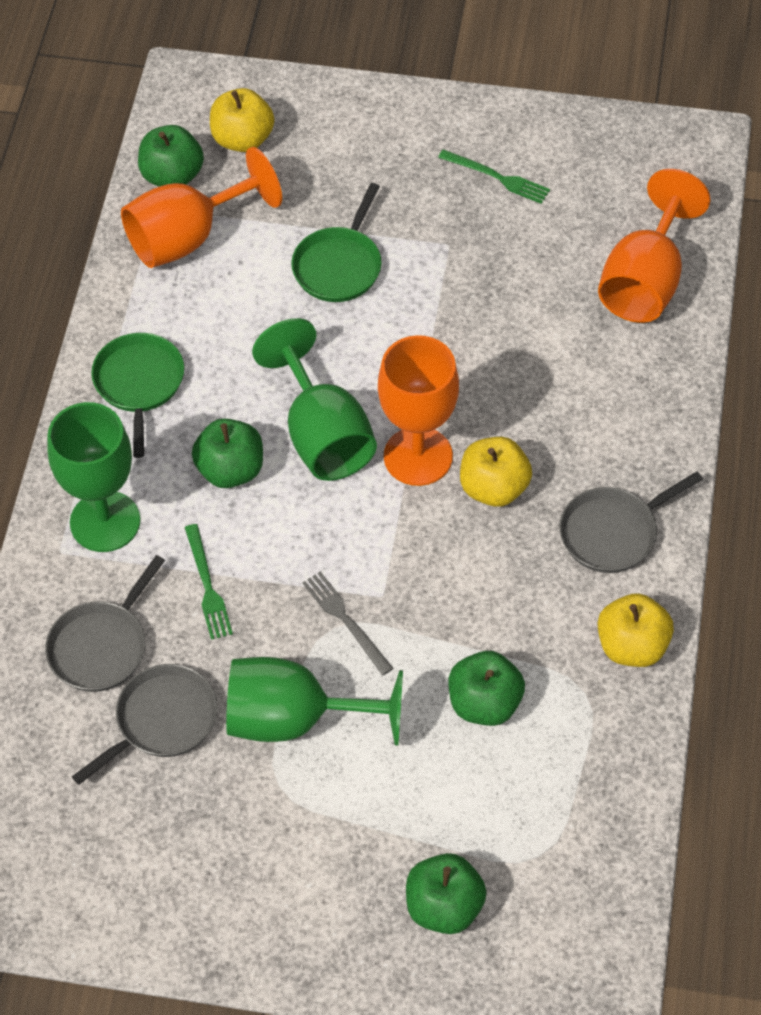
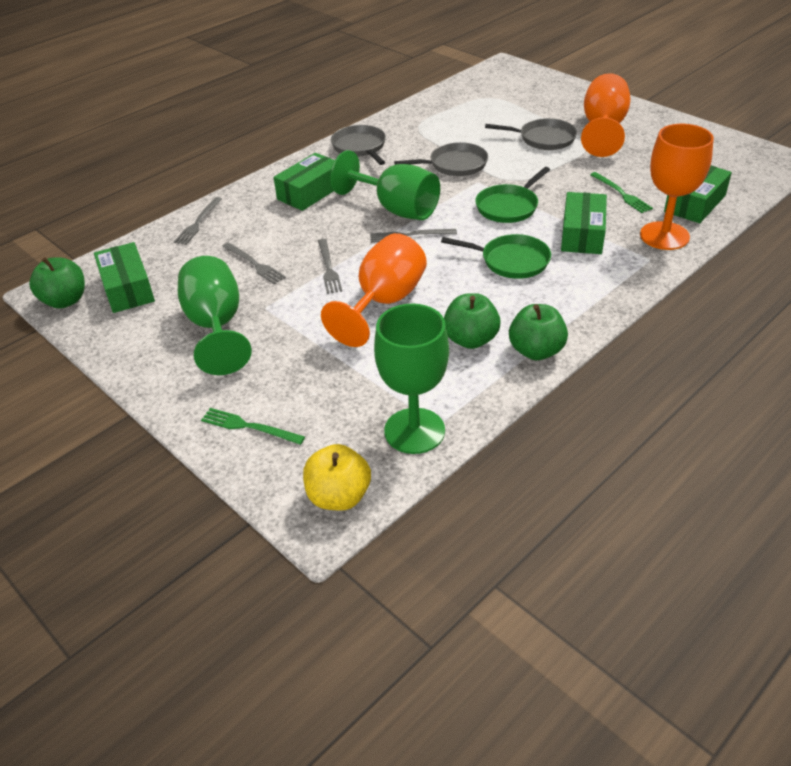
green apple: [138,125,204,187] [192,418,263,488] [406,853,487,934] [448,651,525,726] = 4 -> [29,257,85,309] [444,293,501,349] [509,304,568,360] = 3
green box: none = 0 -> [94,242,155,313] [274,153,335,211] [561,192,607,254] [664,166,732,223] = 4
grey fork: [302,571,393,676] = 1 -> [174,197,222,245] [222,242,286,284] [318,239,342,294] [370,229,457,243] = 4
yellow apple: [210,88,274,152] [460,437,532,507] [598,593,674,667] = 3 -> [303,444,371,511] = 1

